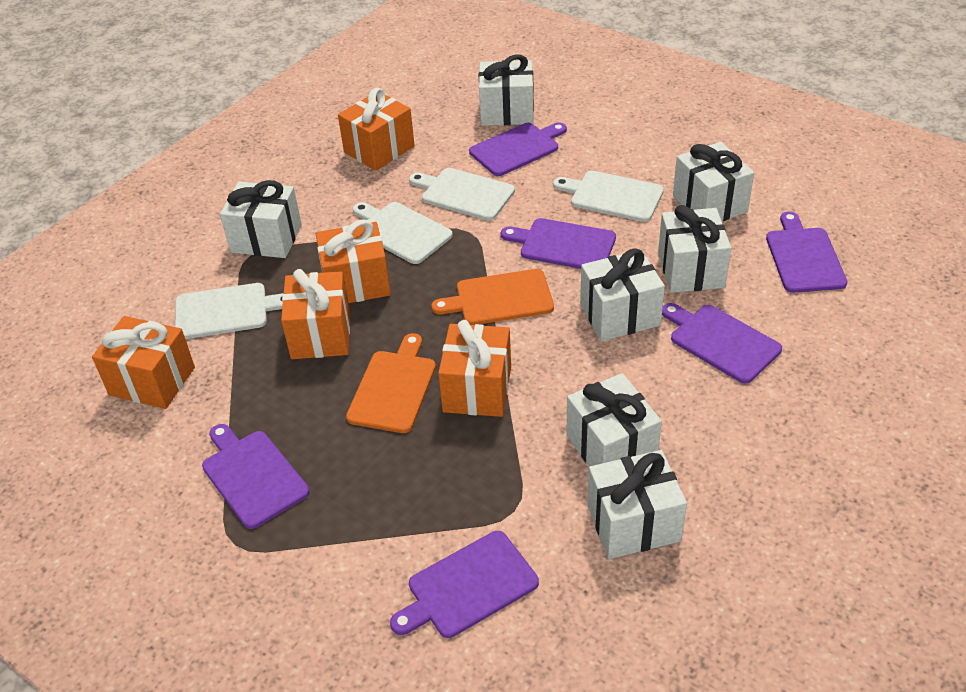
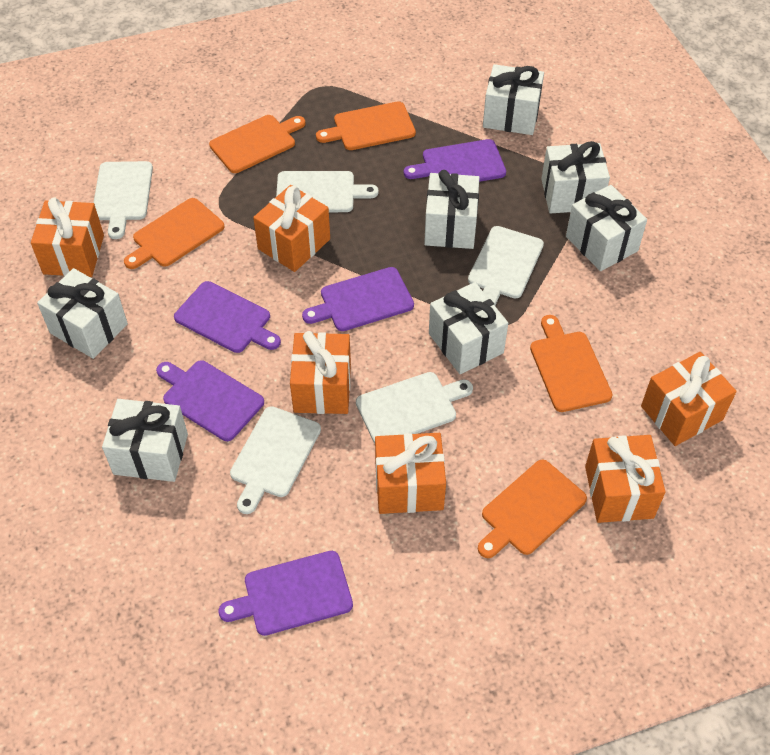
orange cutting board: [346,333,436,433] [432,269,554,325] = 2 -> [124,198,225,269] [209,115,305,173] [316,101,416,150] [478,459,587,558] [530,315,612,412] = 5
orange gift: [92,316,195,409] [281,269,350,359] [316,219,391,303] [338,88,415,171] [438,320,511,417] = 5 -> [31,197,104,277] [253,185,330,272] [290,331,351,414] [375,433,446,514] [585,435,666,523] [641,352,737,446] = 6
purple cutting board: [202,424,310,529] [390,531,539,638] [469,122,567,176] [501,218,616,269] [662,303,782,384] [766,212,848,293] = 6 -> [156,360,264,441] [174,281,281,353] [219,551,353,636] [302,267,414,331] [404,139,506,182] = 5
white cutting board: [175,283,284,339] [353,202,453,264] [409,168,515,221] [553,171,664,222] = 4 -> [93,161,153,239] [230,406,321,514] [276,171,379,212] [356,372,473,443] [468,226,544,305] = 5

